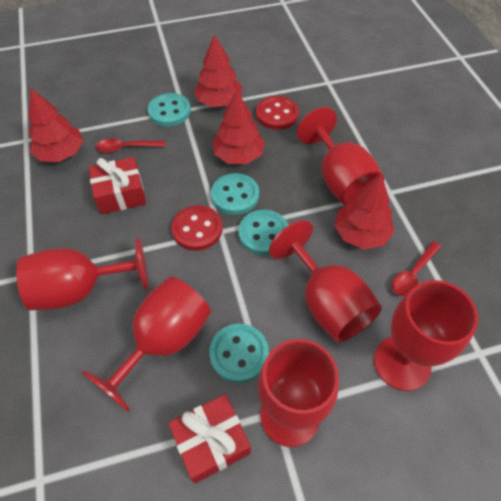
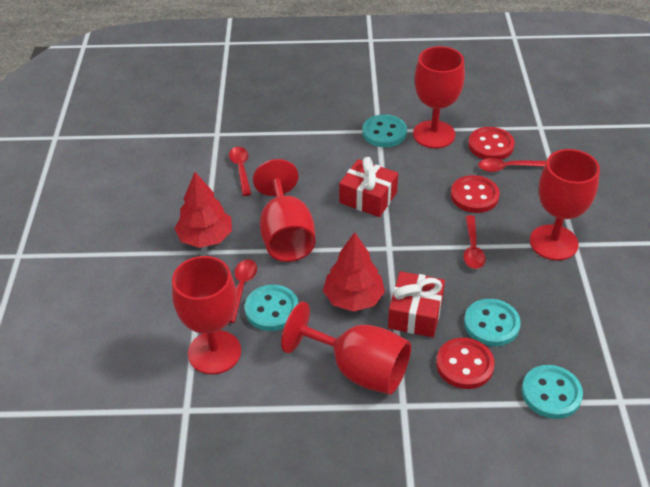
red button: [171,205,222,251] [256,96,299,130] = 2 -> [436,338,495,389] [451,175,500,213] [468,127,515,160] = 3
red goblet: [16,238,149,310] [82,276,211,412] [258,339,339,447] [269,220,382,342] [297,107,384,205] [374,280,478,391] = 6 -> [172,256,241,374] [253,159,316,262] [281,302,411,394] [413,46,465,148] [530,149,600,260] = 5
red spoon: [96,138,165,153] [392,241,441,296] = 2 -> [229,147,251,196] [229,259,257,323] [464,215,486,269] [478,158,547,172] = 4
red tree: [28,88,83,162] [194,34,242,107] [212,90,265,164] [334,174,395,249] = 4 -> [175,172,232,248] [323,232,385,312] = 2

